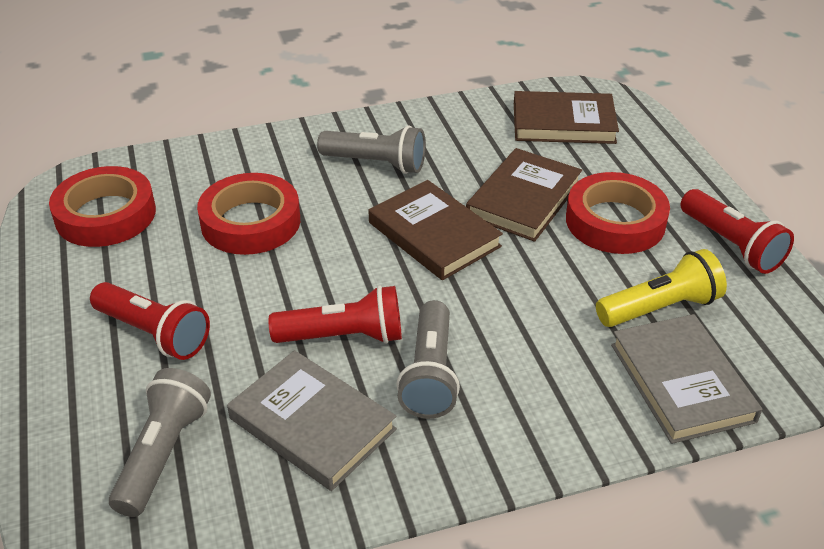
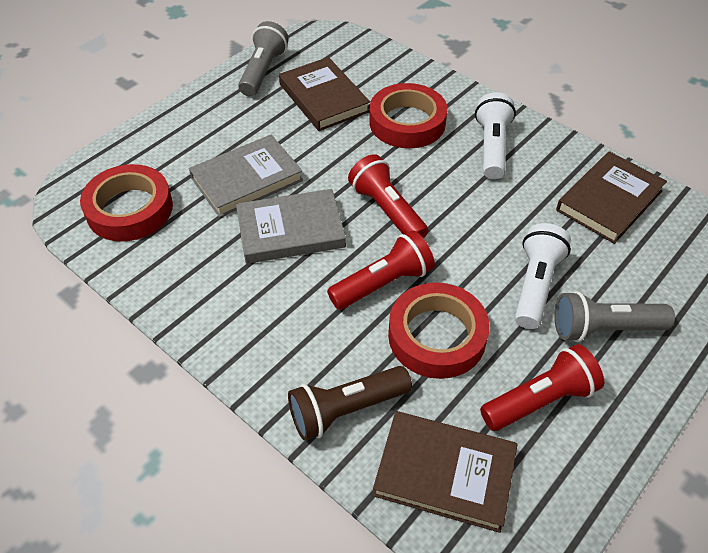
brown flashlight: none = 0 -> [288,366,412,441] = 1
grey flashlight: [109,368,211,517] [317,125,426,174] [396,300,460,419] = 3 -> [238,21,288,96] [554,291,675,342] = 2
white flashlight: none = 0 -> [475,92,516,179] [515,223,571,329] = 2
yellow flashlight: [596,249,727,327] = 1 -> none = 0

